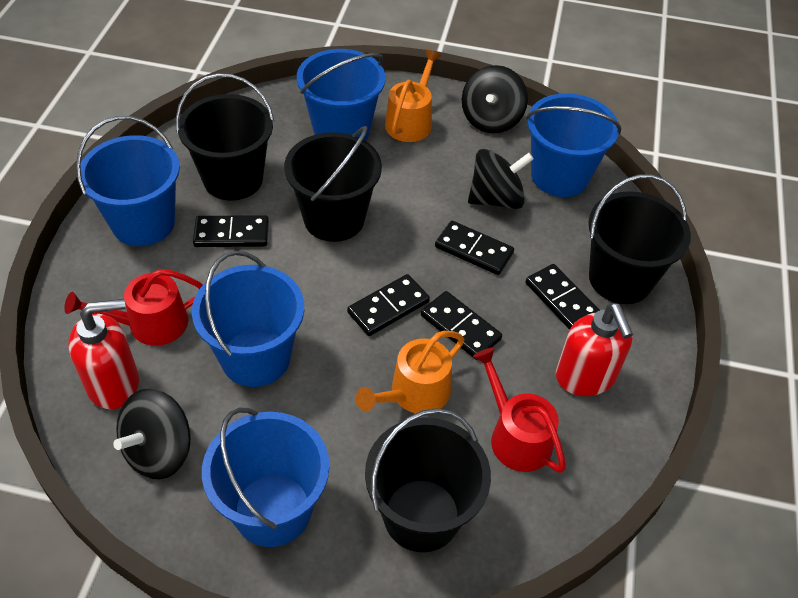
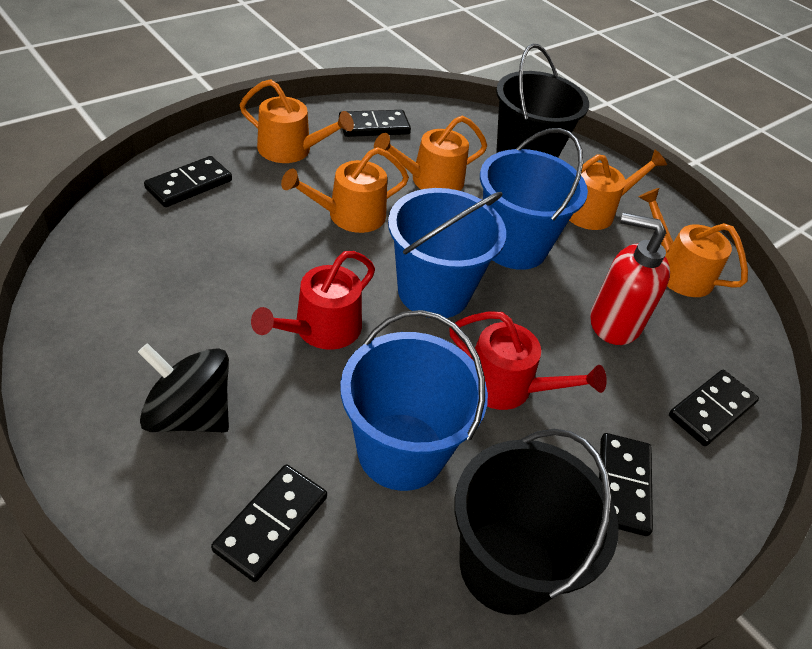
black bucket: [176,73,274,201] [284,126,382,242] [365,408,491,552] [588,174,691,304] = 4 -> [454,429,619,615] [496,44,589,158] = 2
black spinning top: [113,389,191,480] [462,65,528,133] [468,149,534,209] = 3 -> [138,343,229,432] = 1
blue bucket: [76,116,180,246] [192,251,304,387] [202,408,329,547] [297,49,386,141] [526,93,622,197] = 5 -> [340,310,488,491] [388,188,506,318] [480,128,588,270] = 3
orange watering can: [355,331,464,413] [385,50,441,142] = 2 -> [240,79,354,163] [281,147,409,233] [374,116,487,191] [569,150,667,230] [639,188,748,297] = 5
red soap dispenser: [68,299,139,409] [556,303,633,396] = 2 -> [590,212,670,345] = 1

